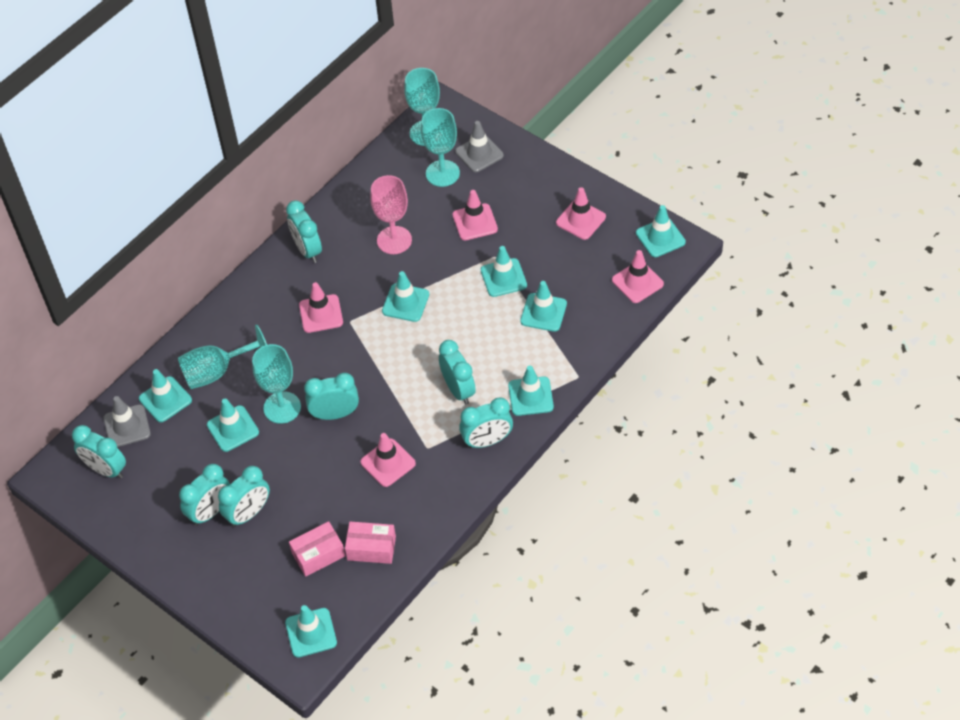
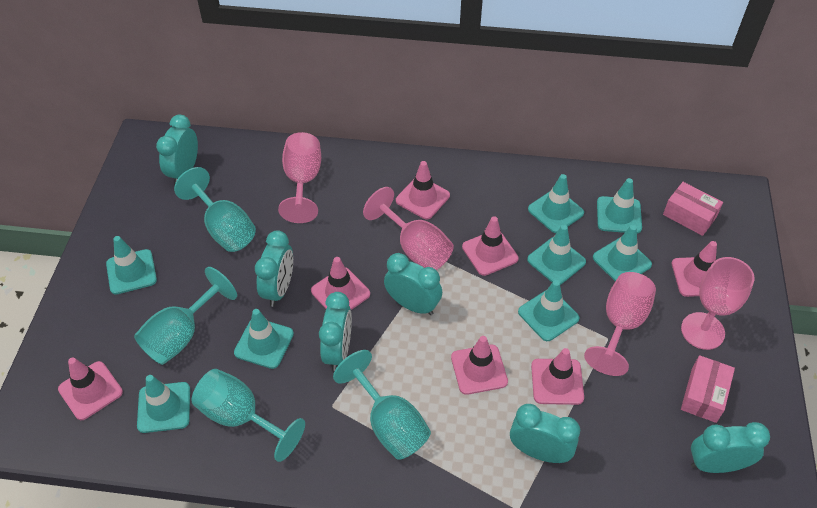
grey traffic cone: [103,396,151,447] [455,121,504,172] = 2 -> none = 0
pink goblet: [370,175,412,254] = 1 -> [278,132,321,223] [363,187,454,270] [584,272,656,376] [681,257,754,350] = 4
pink traffic cone: [299,282,343,333] [361,433,416,487] [453,190,498,240] [556,187,606,240] [612,250,664,303] = 5 -> [58,357,123,420] [311,257,370,310] [396,161,450,220] [451,336,508,395] [462,216,519,276] [531,348,584,405] [672,241,717,297] = 7
turquoise clock: [72,425,126,479] [179,464,230,526] [218,466,270,527] [286,201,322,263] [304,373,359,420] [439,340,476,404] [459,397,513,448] = 7 -> [156,115,198,183] [255,230,293,307] [319,292,352,371] [384,253,442,315] [510,404,580,463] [691,422,770,473] = 6

